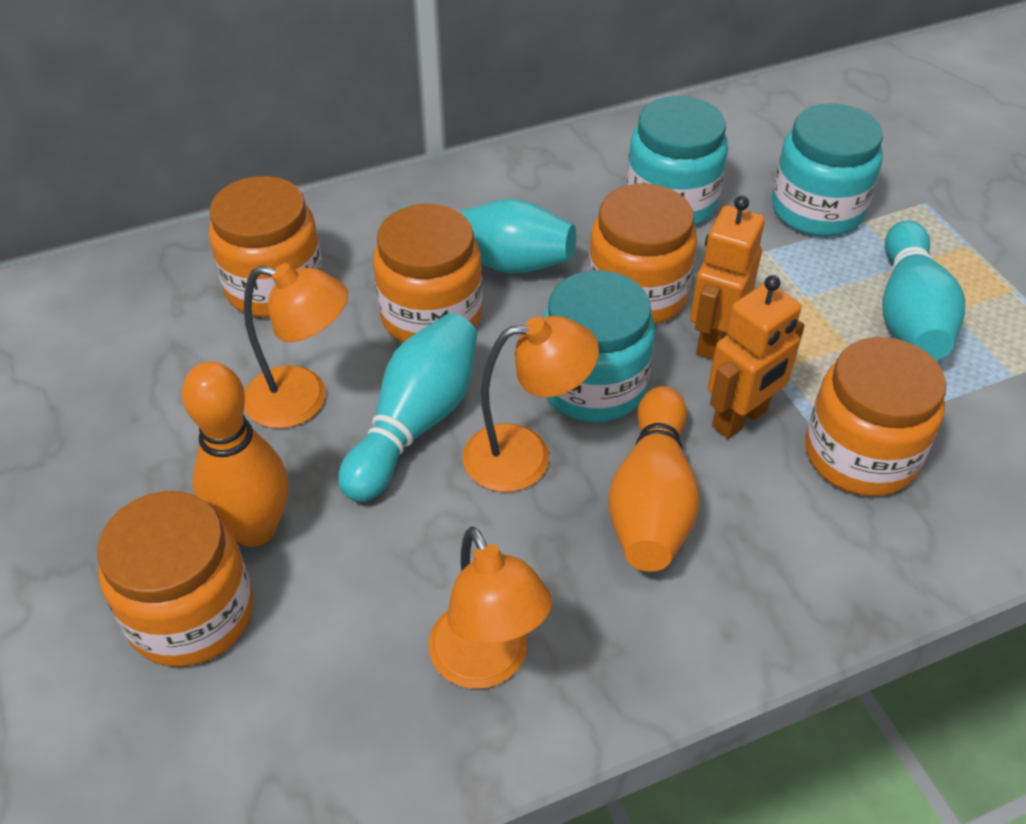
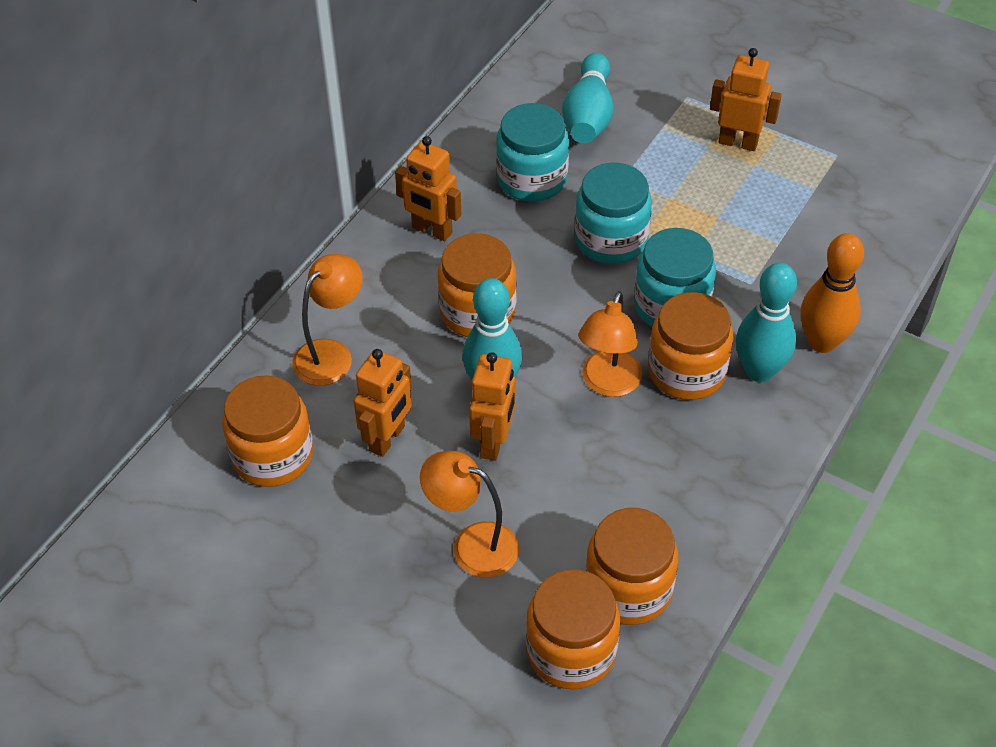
orange bowling pin: [182,361,288,547] [608,386,700,572] = 2 -> [801,233,864,353] = 1
orange robot: [690,196,765,360] [708,275,805,439] = 2 -> [354,349,412,457] [395,136,461,241] [469,352,515,461] [710,48,782,151] = 4

